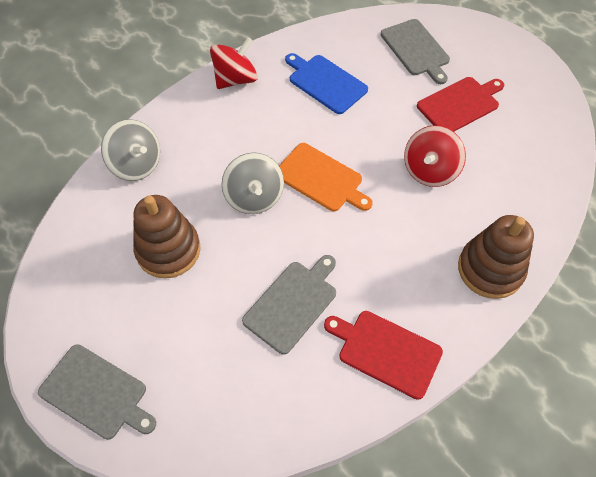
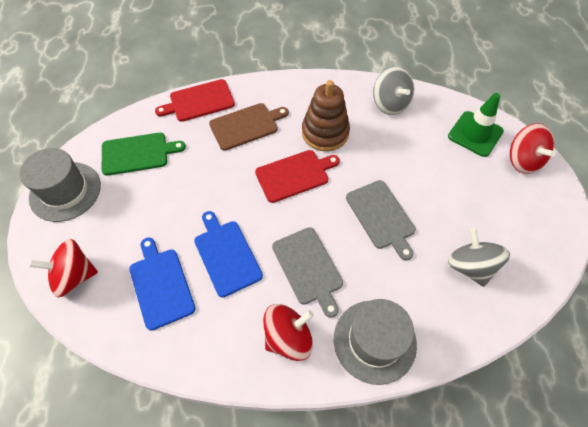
blue cutting board: [285,53,368,114] = 1 -> [129,237,196,331] [194,211,263,297] = 2
brown cutting board: none = 0 -> [209,103,289,151] = 1
brown stacking toy: [133,195,201,279] [458,215,534,299] = 2 -> [302,80,350,152] = 1
green cutting board: none = 0 -> [102,132,186,176] = 1
green traffic cone: none = 0 -> [448,93,504,157] = 1
grey cutting board: [38,344,156,440] [242,255,336,355] [381,19,450,84] = 3 -> [272,227,343,318] [346,180,416,261] = 2
grey hat: none = 0 -> [20,148,101,222] [334,299,417,385] = 2
orange cutting board: [279,143,373,211] = 1 -> none = 0
red spinning top: [210,37,258,89] [404,125,466,187] = 2 -> [29,239,98,297] [263,304,314,361] [510,123,556,174] = 3

